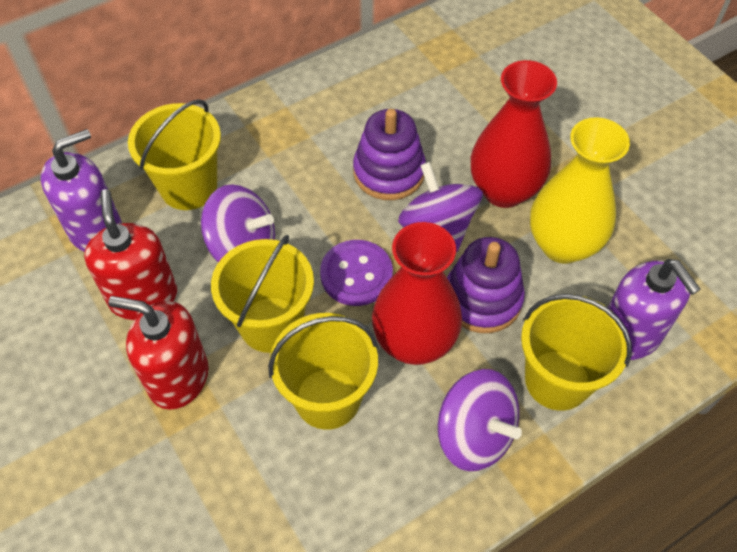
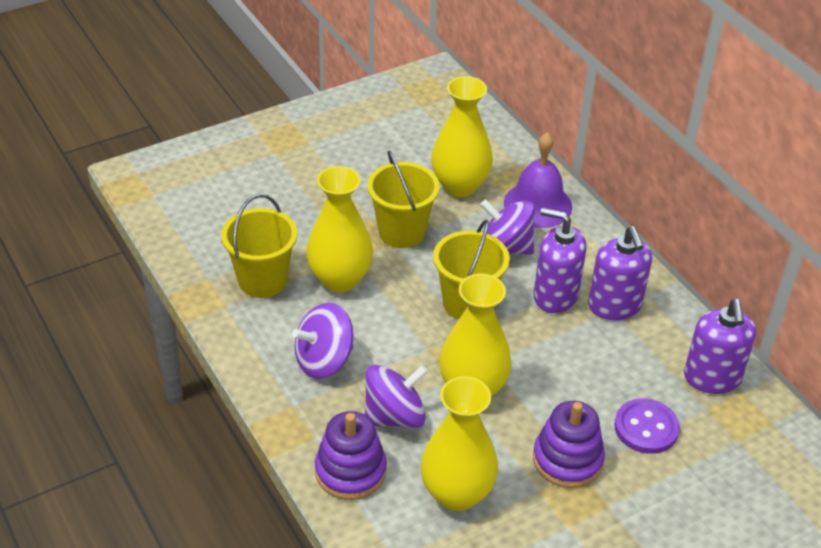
purple bell: none = 0 -> [504,132,572,228] = 1
purple soap dispenser: [41,129,122,252] [608,259,700,360] = 2 -> [533,208,587,313] [588,226,652,320] [684,299,756,394] = 3
red soap dispenser: [84,189,177,320] [108,296,208,410] = 2 -> none = 0
red vase: [372,222,462,365] [471,60,557,208] = 2 -> none = 0
yellow bucket: [128,99,221,210] [211,235,314,353] [268,313,378,430] [521,294,632,411] = 4 -> [221,194,297,298] [367,151,440,248] [433,219,510,320] = 3
yellow vase: [530,117,630,264] = 1 -> [306,166,373,292] [421,376,498,511] [431,76,493,197] [439,274,512,396] = 4

